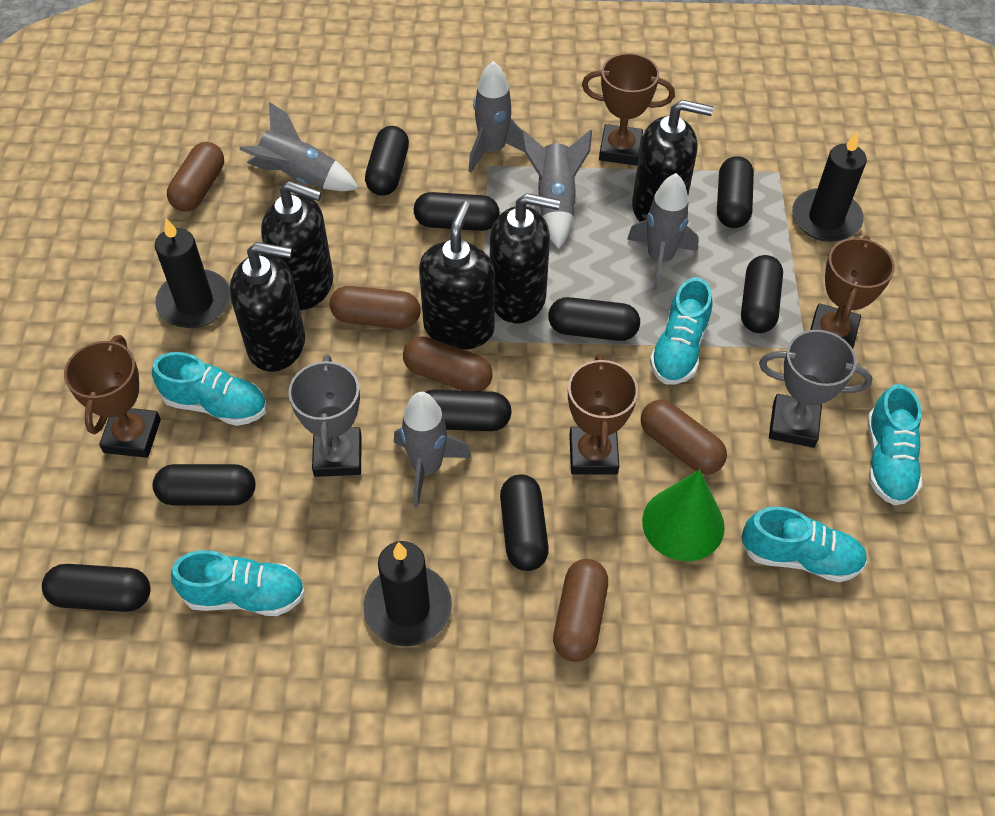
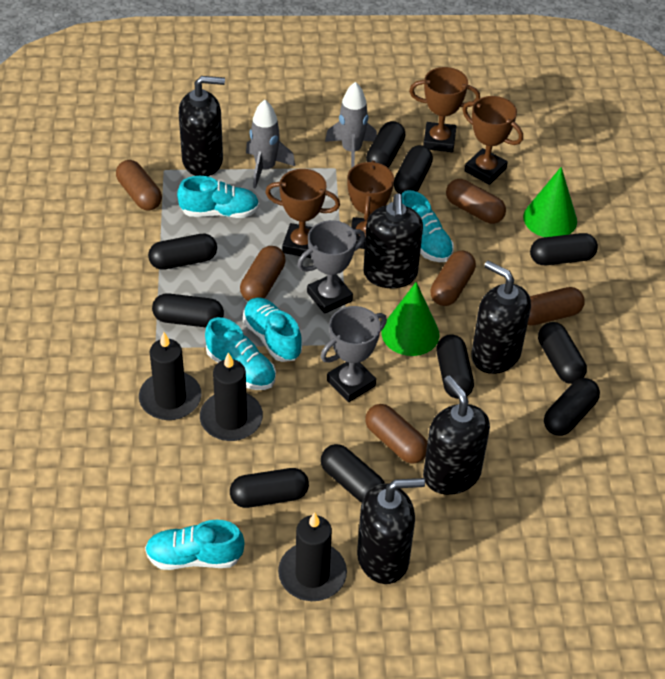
black capsule: [42,564,151,612] [153,464,255,505] [365,126,409,196] [414,192,500,231] [426,390,512,431] [500,474,549,571] [548,297,640,341] [717,156,754,228] [741,255,783,333] = 9 -> [148,234,217,270] [152,293,224,327] [230,468,309,508] [321,444,385,503] [366,121,405,167] [394,145,433,194] [436,334,474,399] [530,233,598,265] [538,322,587,384] [544,378,600,436] = 10
brown capsule: [167,142,224,212] [330,286,420,329] [403,336,493,391] [553,559,608,662] [641,400,727,474] = 5 -> [116,160,162,211] [240,246,286,301] [365,404,427,463] [430,250,476,306] [446,179,506,224] [527,287,585,325] = 6
green cone: [642,470,725,561] = 1 -> [381,282,439,356] [523,167,577,237] = 2
grey rocket: [239,102,359,191] [394,392,472,508] [468,61,524,173] [521,130,592,249] [627,173,699,290] = 5 -> [246,100,296,189] [325,82,377,168] = 2

